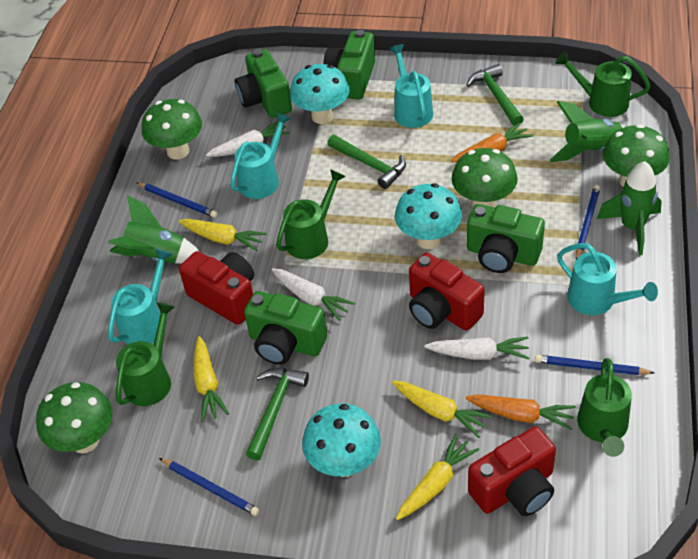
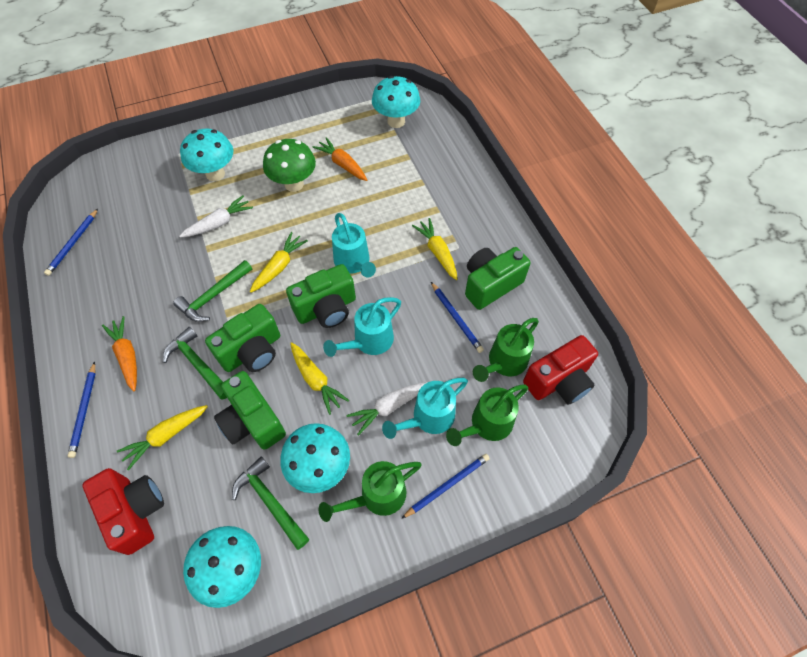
green mushroom: [36,382,113,453] [142,99,202,160] [452,148,517,207] [603,124,670,186] = 4 -> [263,139,316,192] = 1
green rocket: [108,195,199,263] [549,101,626,162] [597,161,662,255] = 3 -> none = 0
green watering can: [116,302,175,406] [276,169,346,259] [555,51,651,117] [577,358,632,457] = 4 -> [319,461,422,522] [446,384,528,446] [473,318,539,382] = 3
red camera: [179,251,254,325] [409,253,485,331] [468,426,556,516] = 3 -> [82,468,164,555] [523,335,598,405] = 2
turquoise mushroom: [290,64,350,124] [302,404,381,477] [395,183,462,249] = 3 -> [180,128,233,181] [183,526,261,608] [280,423,350,493] [372,76,420,128] = 4
turquoise watering can: [108,249,172,344] [230,112,291,199] [389,44,433,128] [557,243,658,315] = 4 -> [323,297,401,357] [332,213,376,278] [382,378,468,439] = 3
white carrot: [206,121,290,157] [272,268,355,321] [424,337,530,360] = 3 -> [180,195,253,238] [346,382,428,436] = 2

